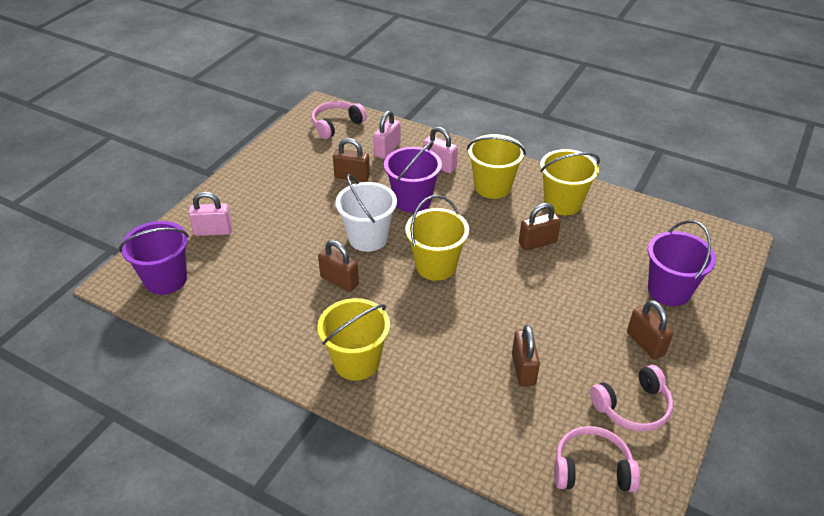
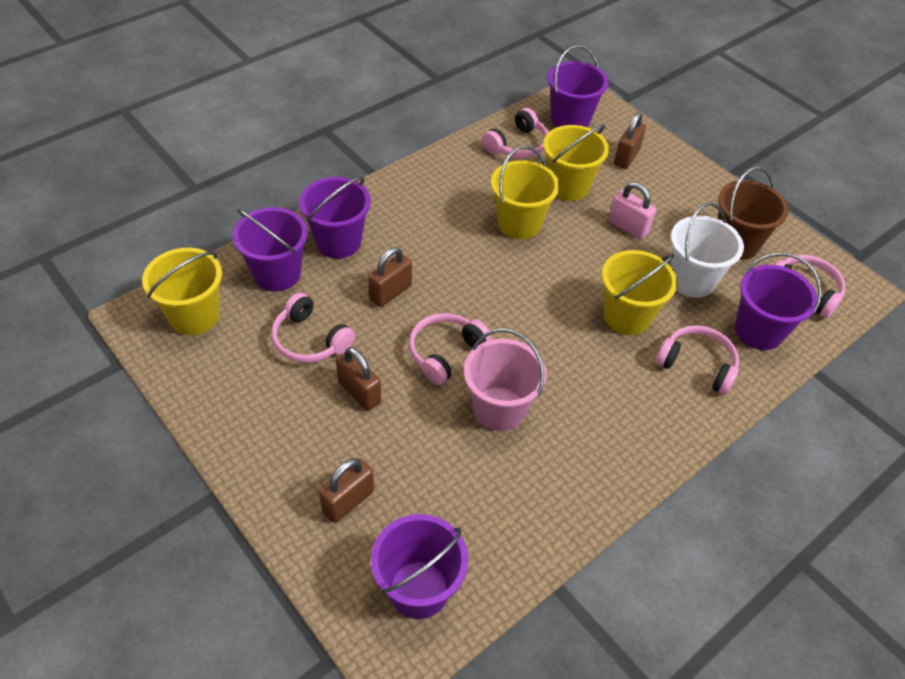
brown bucket: none = 0 -> [718,167,789,260] = 1
brown padlock: [318,240,359,292] [333,138,370,182] [512,325,540,386] [519,203,561,251] [627,300,673,360] = 5 -> [319,458,374,523] [336,347,381,411] [368,247,412,307] [614,112,646,169] = 4
pink bucket: none = 0 -> [464,328,547,431] = 1
pink headphones: [311,101,367,139] [554,426,640,492] [590,365,673,431] = 3 -> [271,293,355,363] [409,313,491,385] [482,108,548,158] [656,325,739,395] [774,255,846,318] = 5
pink padlock: [188,192,232,236] [373,111,401,159] [423,127,458,173] = 3 -> [608,182,656,239] = 1
purple bucket: [119,221,189,295] [384,141,442,213] [648,220,716,306] = 3 -> [232,207,308,291] [299,177,371,258] [371,514,468,619] [547,45,609,127] [735,253,822,350] = 5

